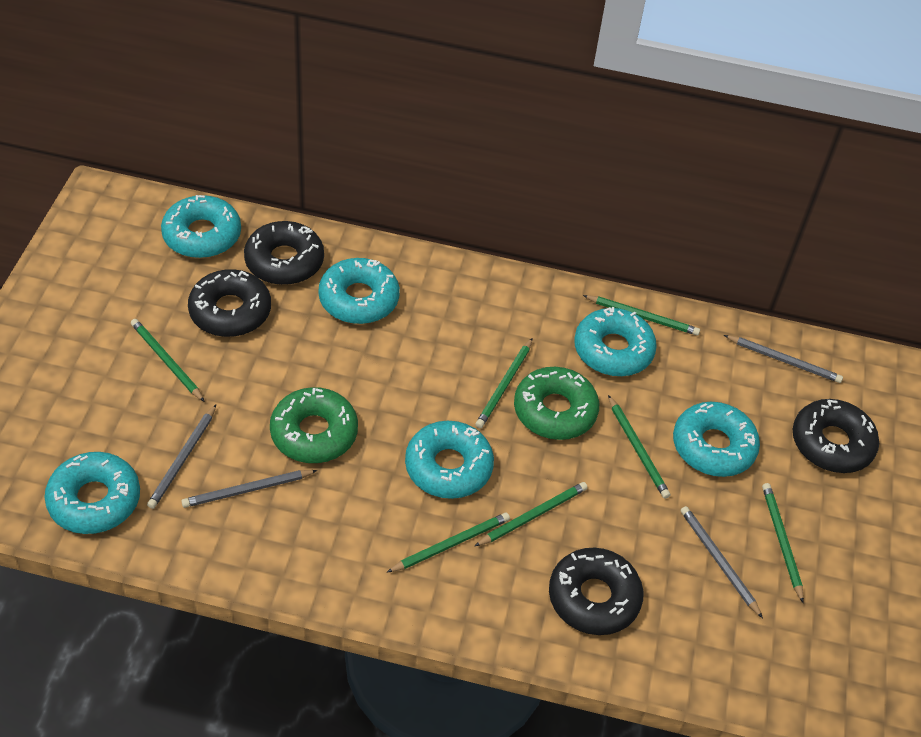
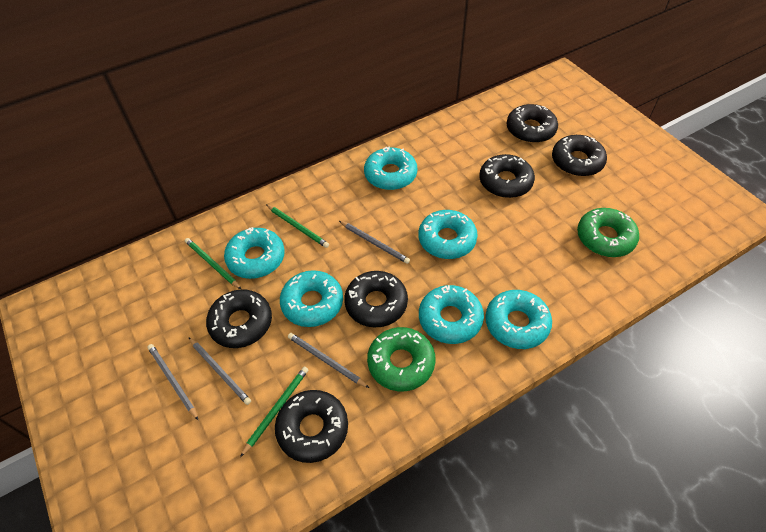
black donut: [188,269,271,337] [244,221,324,285] [549,548,643,635] [793,399,879,473] = 4 -> [206,289,272,348] [275,390,348,463] [344,271,408,328] [479,154,535,198] [506,104,558,143] [552,135,607,176] = 6
green pencil: [131,319,205,402] [387,512,510,572] [475,338,533,428] [475,482,588,546] [583,295,700,336] [608,395,670,499] [762,483,804,603] = 7 -> [185,238,241,289] [240,367,309,457] [267,205,329,248] = 3

